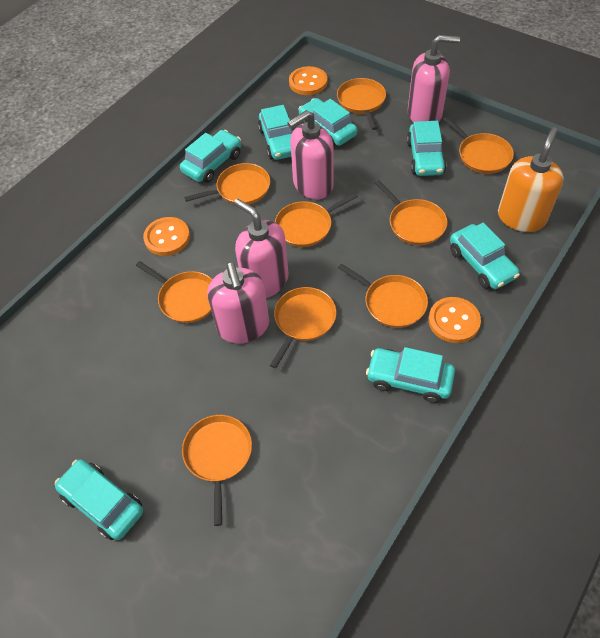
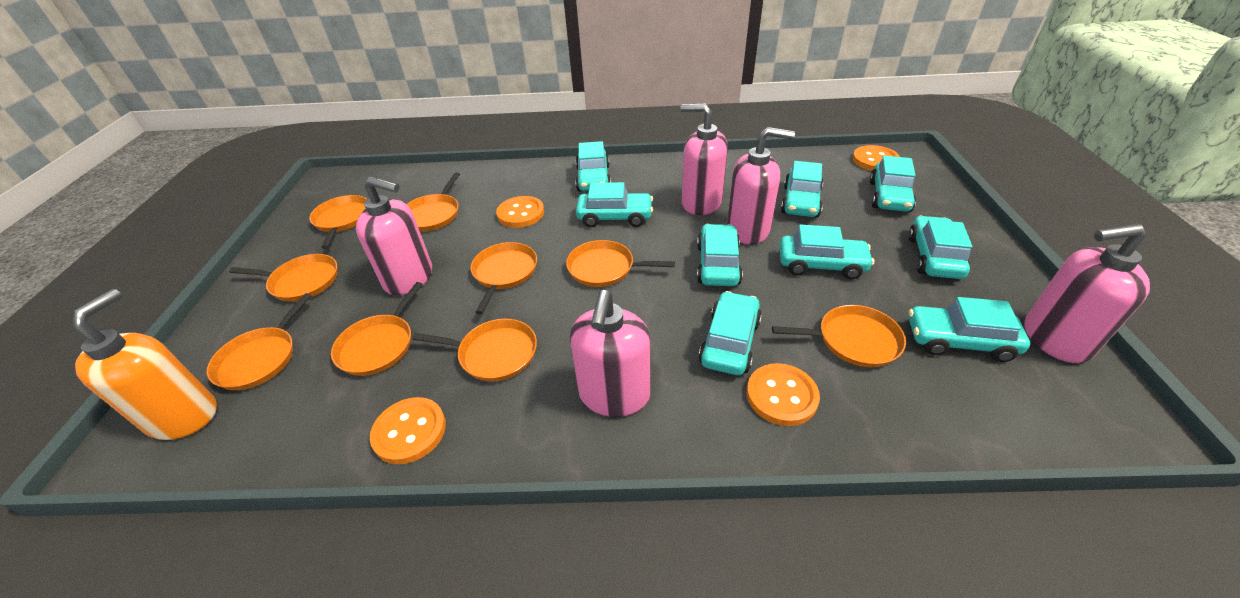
orange button: [143,217,190,256] [289,66,327,95] [429,297,481,343] = 3 -> [370,397,446,464] [496,196,544,228] [747,363,820,426] [852,145,900,171] = 4
pink soap dispenser: [207,262,269,344] [234,199,289,298] [287,110,333,199] [408,35,460,123] = 4 -> [356,177,432,296] [570,290,651,417] [680,103,728,215] [727,127,795,245] [1024,224,1150,363] = 5
turquoise car: [55,459,143,540] [180,130,241,183] [258,105,293,160] [298,98,357,147] [366,347,455,403] [407,121,446,176] [450,223,520,289] = 7 -> [575,141,611,192] [576,182,653,227] [697,224,743,286] [699,291,762,375] [779,225,874,280] [781,161,823,217] [869,156,916,212] [908,216,972,279] [909,297,1030,362] = 9

